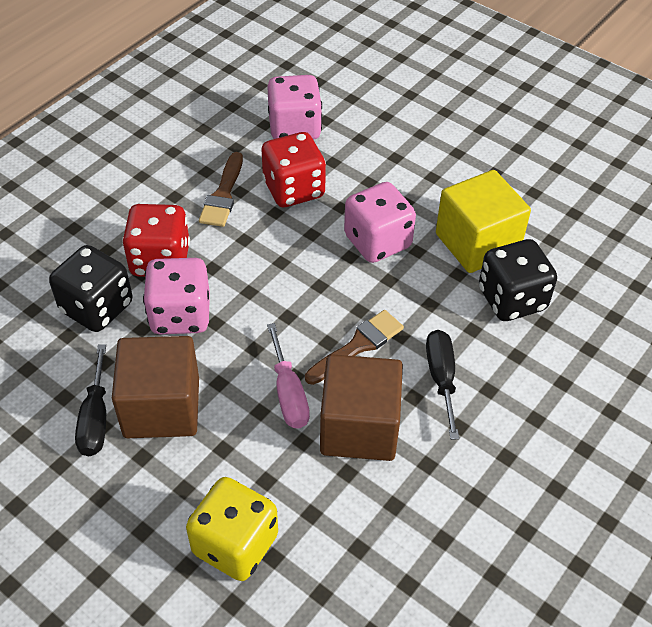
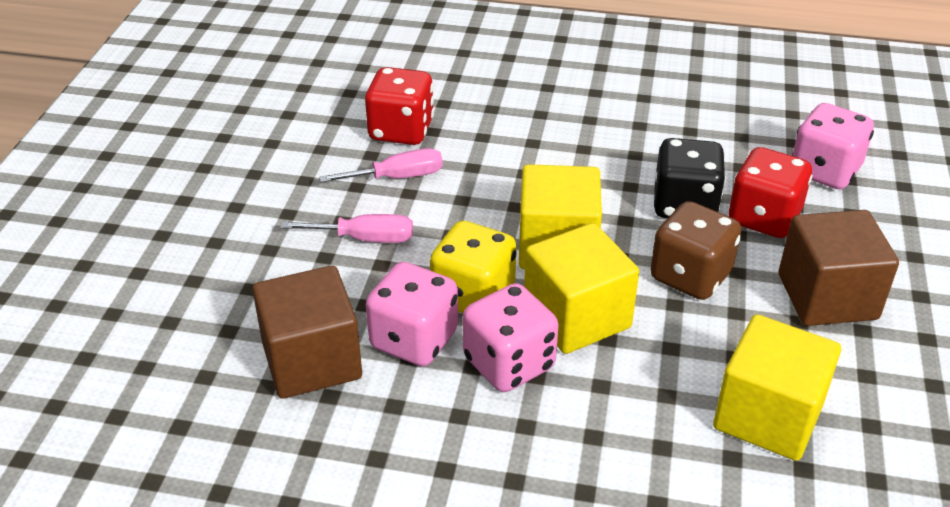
black dice: [49,245,133,332] [479,239,557,321] = 2 -> [654,138,726,218] = 1
black screwdriver: [75,344,106,456] [426,330,459,440] = 2 -> none = 0
brown brush: [199,152,243,227] [305,310,404,385] = 2 -> none = 0
brown dice: none = 0 -> [650,201,741,300] = 1
pink screwdriver: [267,323,310,428] = 1 -> [281,214,413,243] [319,148,443,182] = 2
yellow cube: [436,170,531,273] = 1 -> [519,164,602,269] [524,223,639,354] [713,314,841,461] = 3

